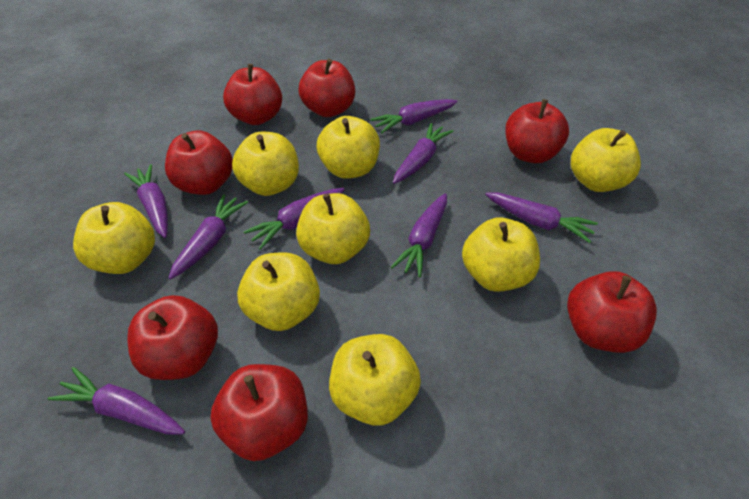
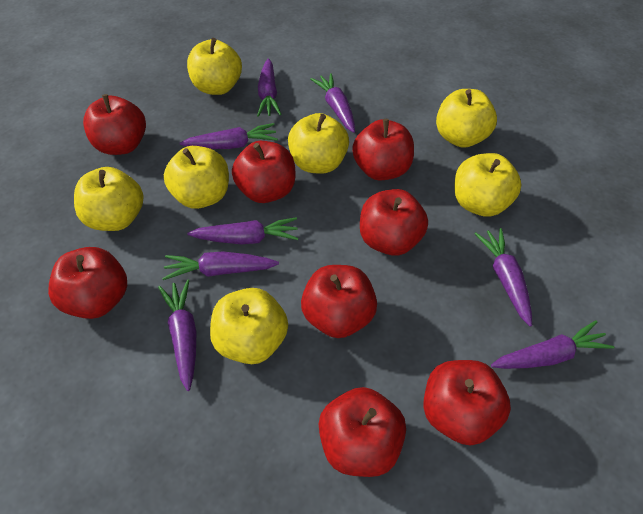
red apple: [127,295,218,380] [165,131,233,195] [210,364,308,461] [223,64,282,125] [299,58,355,117] [505,99,569,163] [567,271,657,353] = 7 -> [48,247,127,319] [83,94,146,155] [232,141,295,203] [301,265,377,338] [319,387,406,477] [352,119,414,181] [360,189,428,256] [423,360,511,446] = 8
yellow apple: [73,202,155,274] [232,132,299,196] [237,252,320,331] [296,193,370,264] [317,116,380,179] [329,334,421,425] [462,217,540,292] [571,128,641,192] = 8 -> [74,167,143,231] [164,146,229,209] [187,38,242,95] [210,288,288,364] [288,113,349,174] [436,89,497,148] [454,153,521,217] = 7

